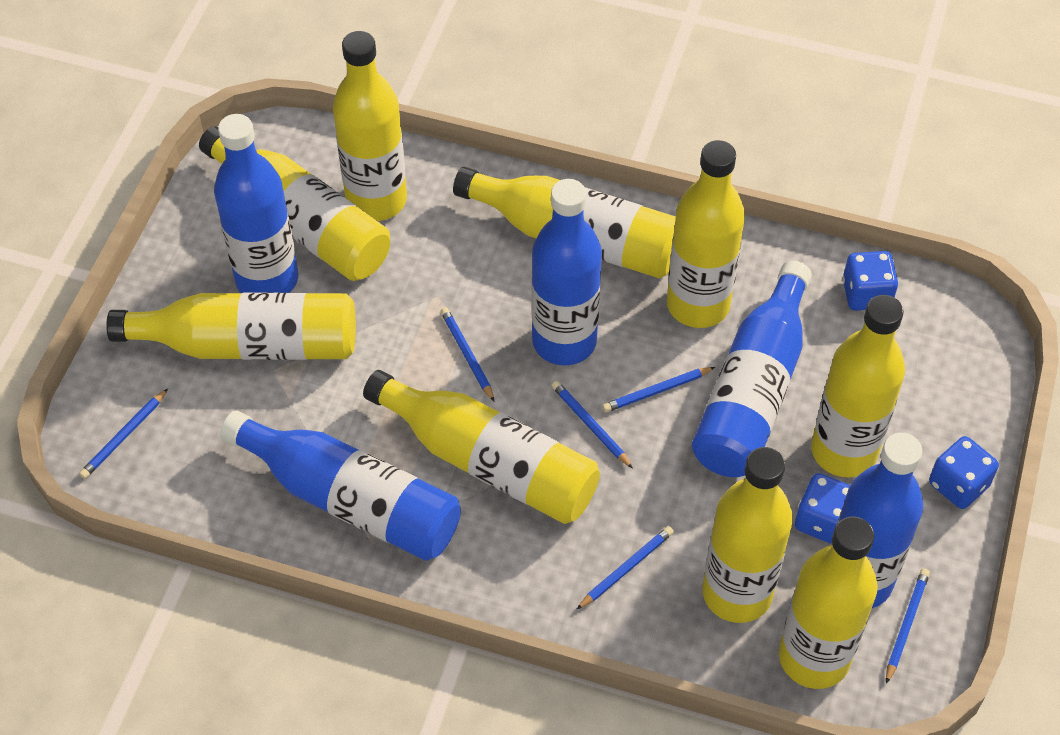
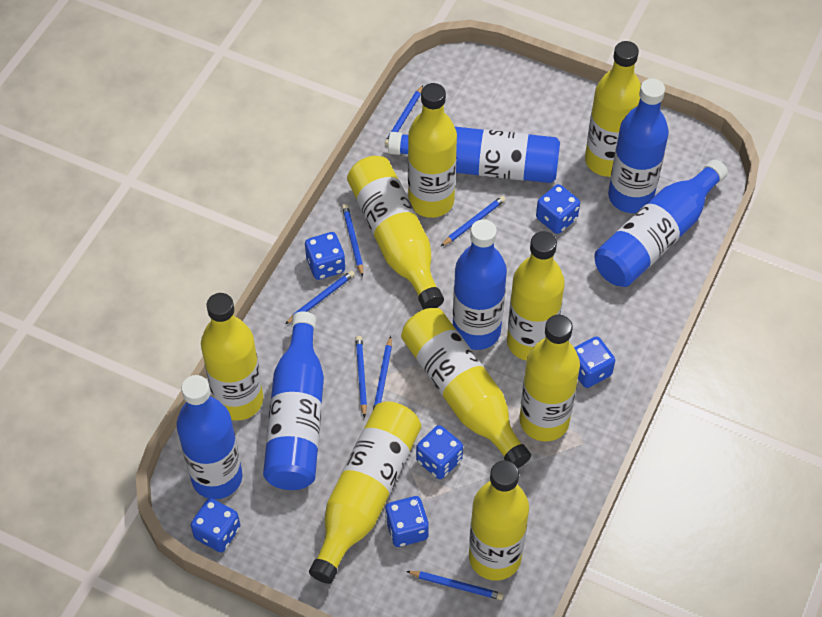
blue bottle: [214,114,298,293] [220,411,461,561] [531,179,602,365] [692,261,812,477] [831,433,923,608] = 5 -> [176,375,243,499] [263,311,324,490] [388,126,560,183] [453,219,507,350] [594,159,728,287] [608,78,669,213] = 6
blue dice: [795,473,850,544] [842,251,898,311] [929,436,999,509] = 3 -> [191,498,240,552] [305,232,346,280] [385,496,429,547] [416,425,463,479] [536,184,580,234] [574,336,615,388] = 6
blue pencil: [79,388,168,479] [440,307,495,402] [551,381,633,469] [576,526,674,610] [602,367,715,412] [886,568,930,684] = 6 -> [285,270,355,324] [342,204,363,277] [356,336,367,418] [373,336,392,409] [385,85,423,146] [406,571,503,600] [441,196,506,246] = 7

